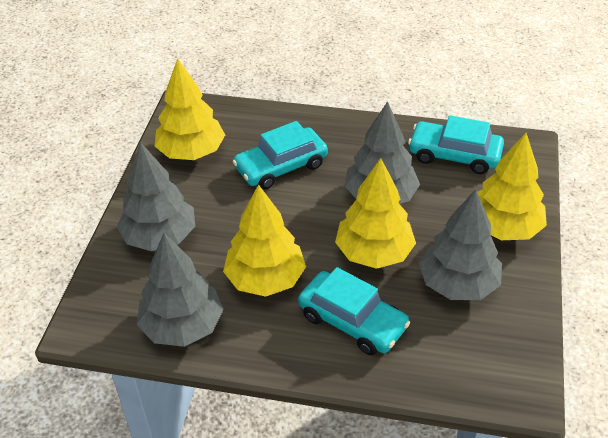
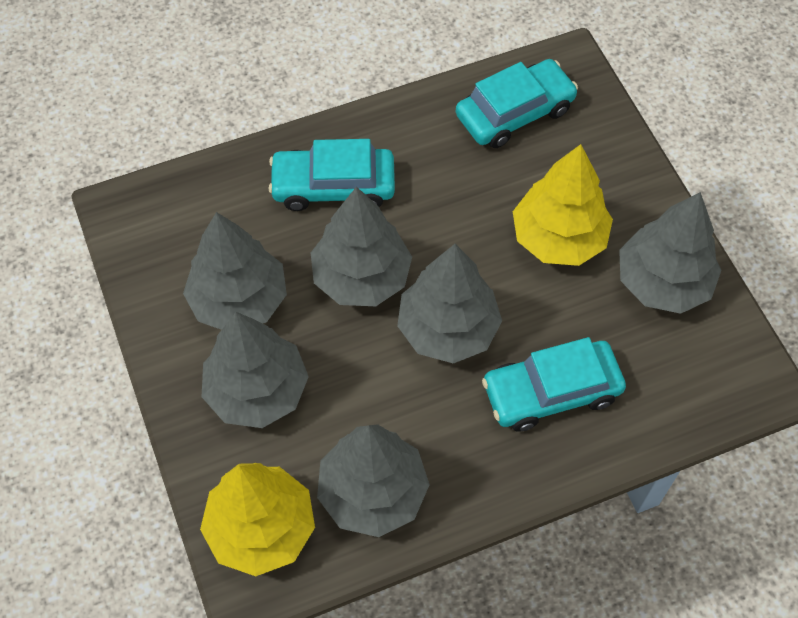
grey tree: [117,142,195,251] [137,233,224,347] [345,101,420,204] [419,189,502,300] = 4 -> [183,212,287,330] [201,312,309,428] [311,187,412,306] [317,424,430,537] [397,244,502,363] [619,192,721,314] = 6
yellow tree: [154,58,225,160] [223,184,306,297] [335,158,416,269] [477,133,547,240] = 4 -> [200,463,315,576] [513,144,613,266] = 2

